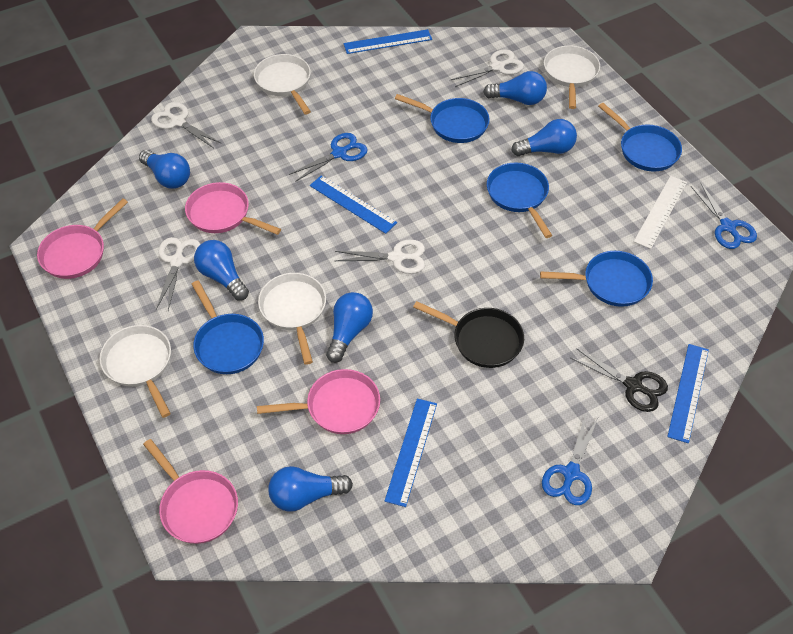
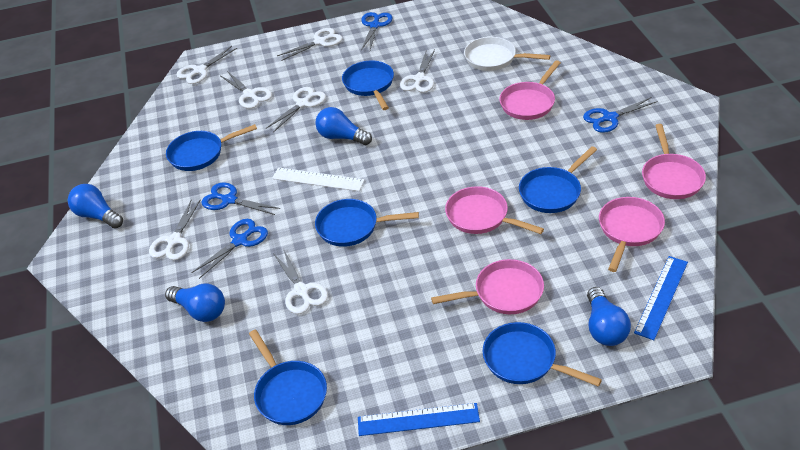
black pan: [413,301,524,368] = 1 -> none = 0
black scissors: [571,348,668,412] = 1 -> none = 0
blue light bulb: [139,150,190,189] [194,240,249,301] [268,466,353,512] [326,292,373,363] [483,71,547,105] [511,119,577,156] = 6 -> [68,184,123,229] [165,284,225,322] [315,107,372,145] [587,287,631,346] = 4
blue pan: [192,281,264,374] [395,94,490,143] [487,163,552,238] [540,251,653,307] [598,103,682,172] = 5 -> [166,124,257,171] [249,330,327,425] [315,199,419,247] [342,61,394,110] [483,322,602,387] [519,146,597,213] = 6
blue ruler: [310,175,397,234] [344,29,432,54] [385,398,437,507] [667,344,709,443] = 4 -> [358,403,480,436] [634,256,688,340] = 2
blue scissors: [289,133,368,182] [542,414,599,505] [691,182,757,249] = 3 -> [191,219,268,279] [201,182,280,215] [361,12,393,50] [583,97,658,133] = 4
pink pan: [37,198,128,279] [143,439,238,544] [185,182,281,235] [257,369,380,434] = 4 -> [431,259,544,314] [445,186,544,234] [499,60,561,120] [599,197,665,272] [642,124,706,199] = 5
white pan: [99,325,171,418] [254,54,311,115] [258,273,326,365] [544,46,600,109] = 4 -> [464,37,550,71] = 1
white scissors: [151,102,222,148] [156,237,201,310] [335,239,425,274] [451,49,524,87] = 4 -> [149,199,201,260] [176,46,237,84] [221,71,272,109] [266,87,326,133] [273,248,328,314] [277,28,343,61] [400,50,435,93] = 7

